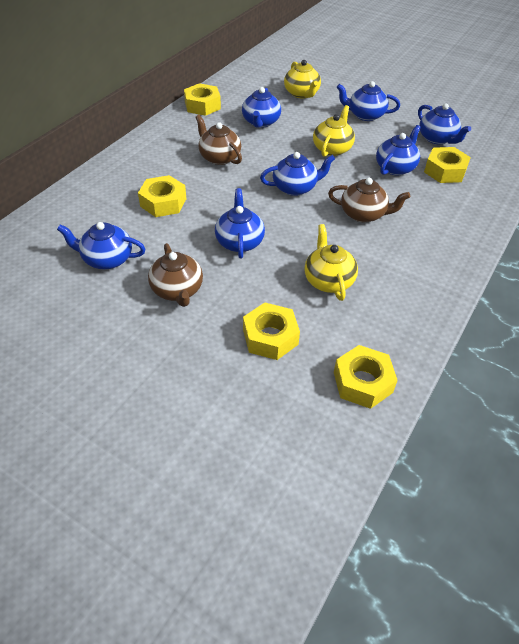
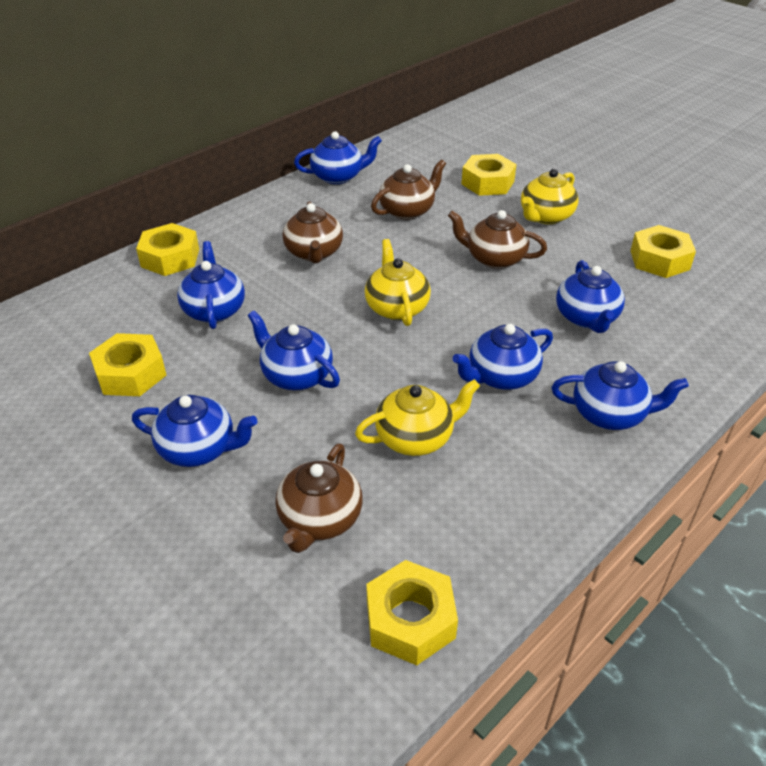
brown teapot: [148,243,203,307] [195,115,242,165] [328,178,410,222] = 3 -> [275,444,363,553] [283,201,343,263] [371,160,446,220] [448,210,547,269] = 4

